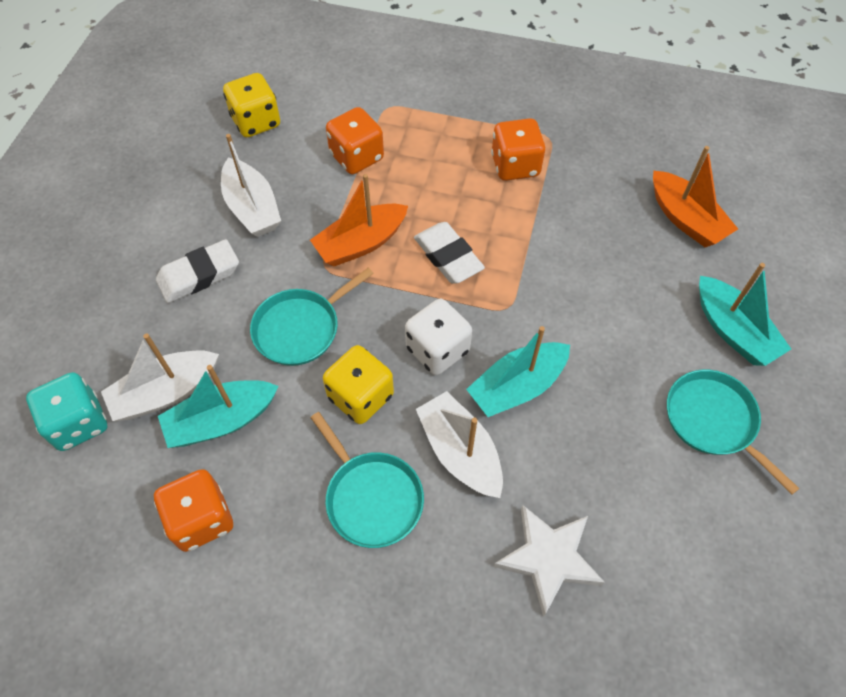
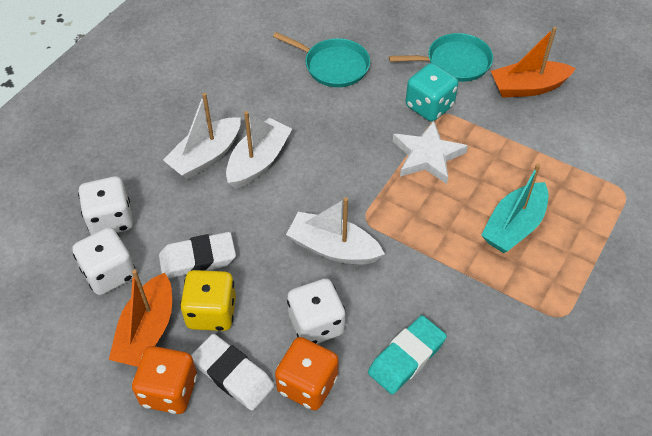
orange dice: [154,469,233,552] [326,107,384,174] [491,118,545,181] = 3 -> [132,346,197,414] [275,337,339,410] = 2
turquoise boat: [158,365,278,448] [466,326,570,417] [699,263,791,366] = 3 -> [481,164,548,253] = 1
turquoise eraser: none = 0 -> [368,315,447,394] = 1
turquoise pan: [250,268,374,366] [310,412,424,548] [667,370,800,494] = 3 -> [273,32,370,87] [389,33,493,82] = 2
white dice: [405,299,472,375] = 1 -> [72,227,135,295] [78,176,133,235] [287,279,346,344] = 3
yellow dice: [223,73,280,137] [323,345,394,424] = 2 -> [180,270,236,331] = 1

